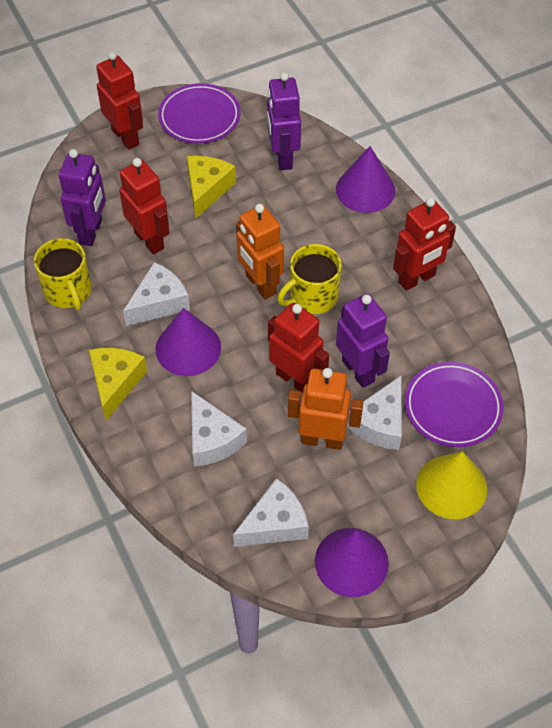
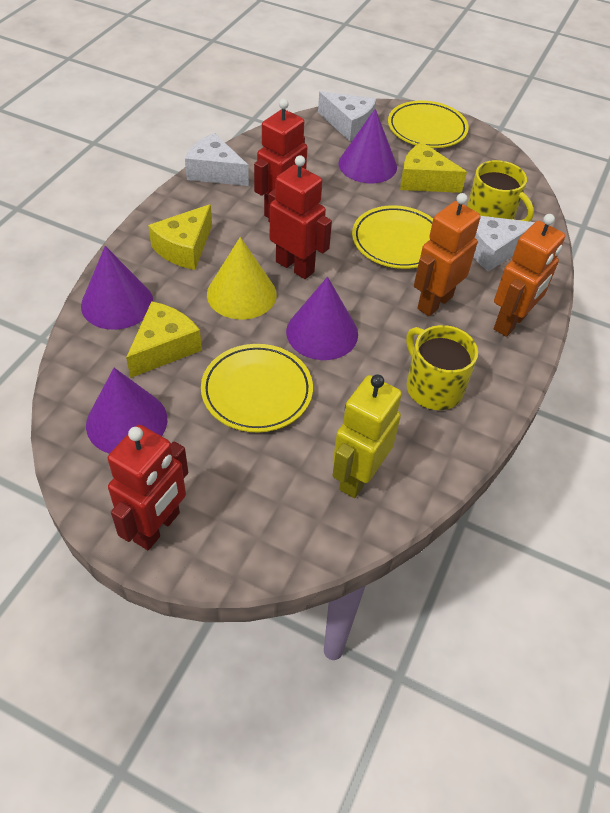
purple cone: [156,308,221,376] [315,528,389,597] [336,146,395,213] = 3 -> [81,246,153,330] [86,368,167,454] [286,277,358,360] [339,109,397,183] = 4
purple plate: [158,83,240,143] [405,362,504,447] = 2 -> none = 0
purple robot: [59,149,106,246] [267,72,301,170] [336,293,390,388] = 3 -> none = 0
red robot: [96,51,143,150] [119,158,170,254] [268,302,329,393] [393,197,456,291] = 4 -> [108,425,188,550] [254,99,307,218] [268,155,332,279] = 3
white cheese: [123,262,190,326] [191,391,247,466] [233,478,309,547] [347,375,402,450] = 4 -> [185,133,249,186] [318,91,376,141] [474,216,535,272] = 3
yellow cheese: [89,348,147,420] [187,156,236,219] = 2 -> [126,301,202,378] [148,204,212,270] [400,142,467,193] = 3
yellow plate: none = 0 -> [201,344,313,432] [352,205,433,269] [388,101,469,148] = 3
yellow robot: none = 0 -> [332,374,402,498] = 1

